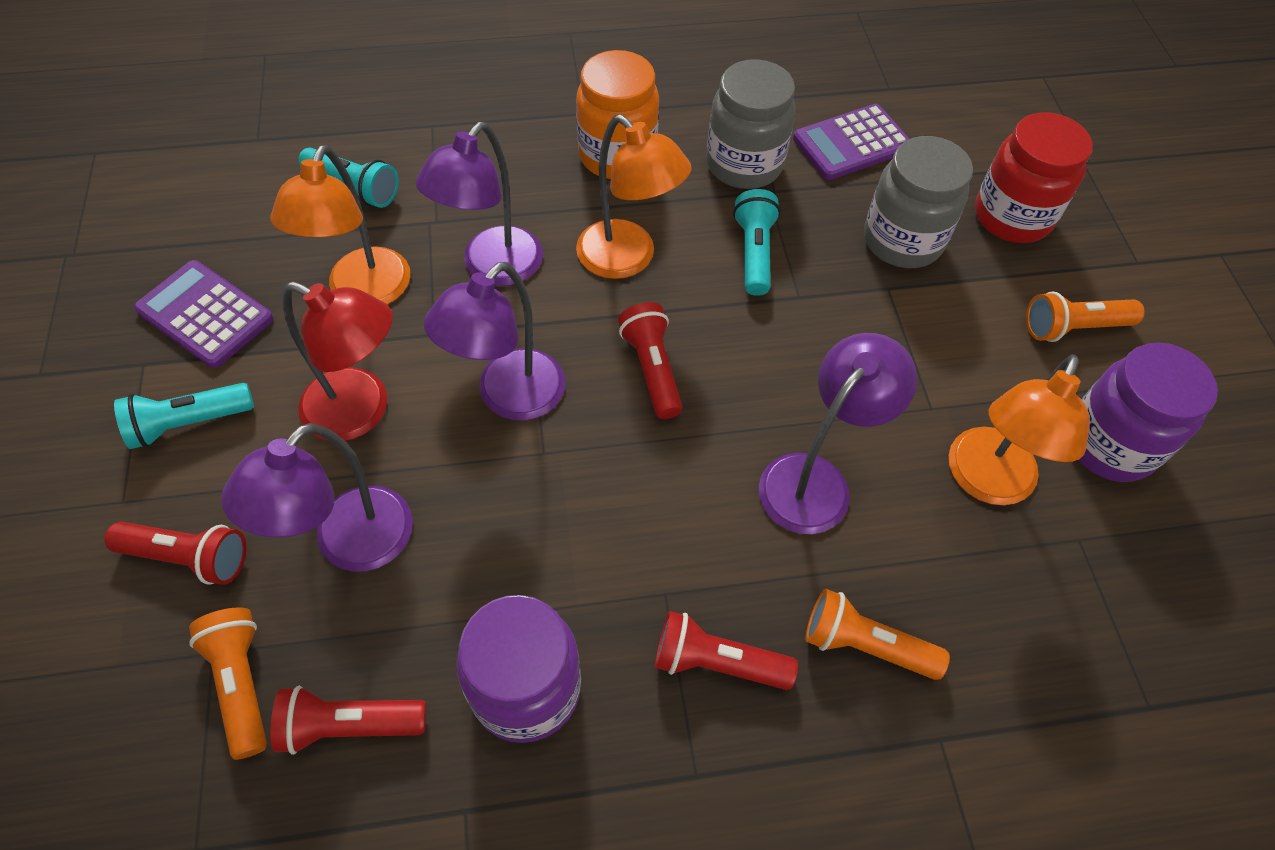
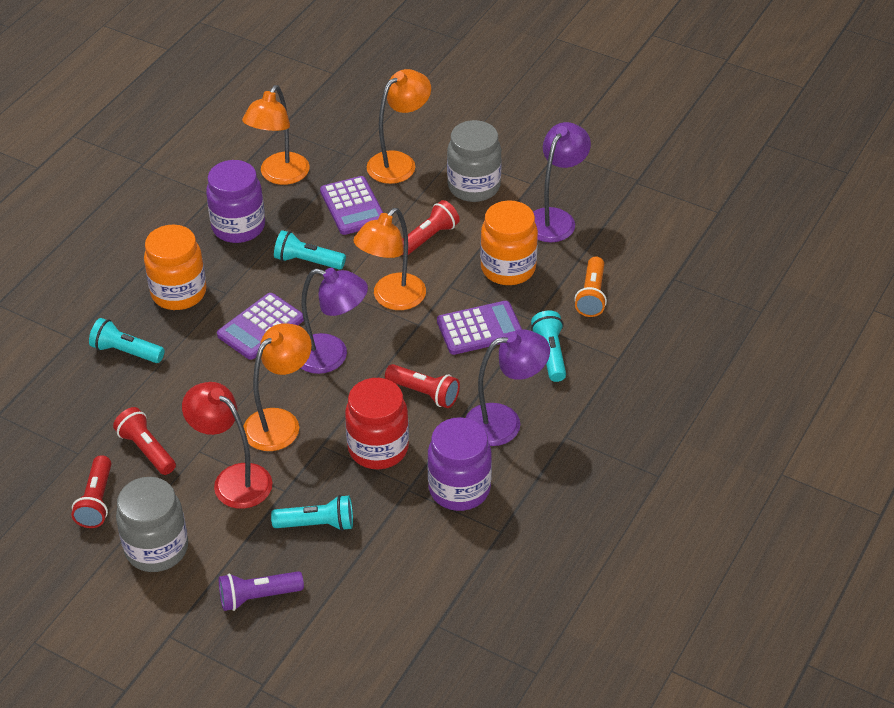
orange flashlight: [189,607,267,760] [805,589,950,680] [1026,291,1145,342] = 3 -> [574,257,607,317] = 1
orange jar: [576,50,659,179] = 1 -> [144,224,207,310] [480,201,538,285] = 2
orange lamp: [270,145,410,305] [576,114,691,279] [949,355,1090,505] = 3 -> [242,85,310,185] [243,323,312,451] [353,208,426,310] [367,69,431,184] = 4
purple calculator: [134,260,274,368] [793,104,909,180] = 2 -> [217,293,304,360] [320,176,383,235] [437,301,522,355] = 3
purple flashlight: none = 0 -> [219,571,304,611] = 1
purple lamp: [221,423,413,572] [416,122,543,286] [424,262,565,420] [759,333,917,534] = 4 -> [301,268,368,374] [465,329,550,446] [533,122,591,242] = 3
turquoise flashlight: [114,383,254,449] [298,147,399,208] [733,189,781,296] = 3 -> [89,318,165,363] [271,495,353,531] [274,230,346,270] [531,310,566,382] = 4

